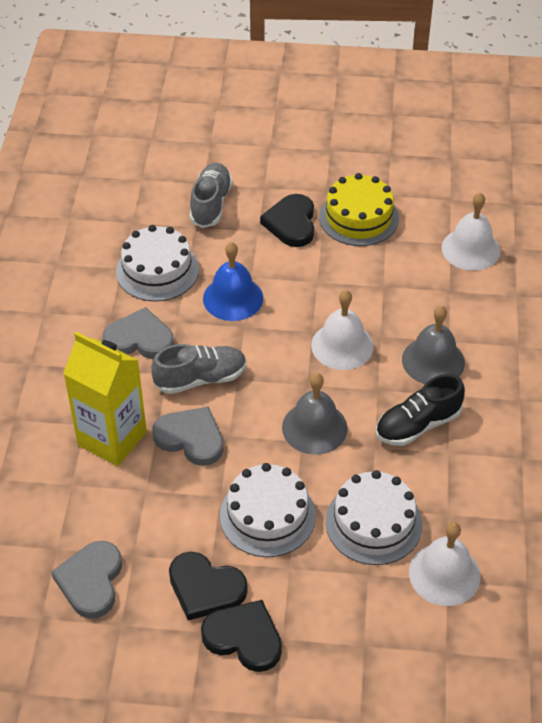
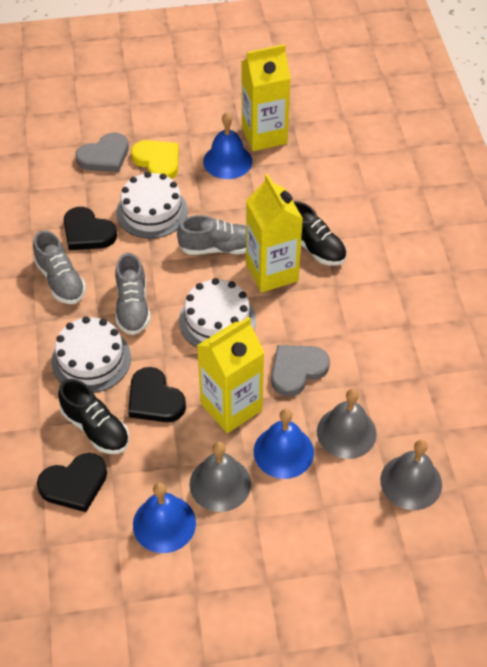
black shoe: [376,374,465,446] = 1 -> [58,379,129,454] [293,201,346,266] = 2
blue bell: [203,242,263,321] = 1 -> [133,483,196,553] [203,112,252,179] [254,408,314,479] = 3
grey bell: [282,373,348,455] [402,305,465,384] = 2 -> [190,442,251,512] [317,389,377,459] [380,440,442,510] = 3
grey heart: [51,541,122,619] [103,307,174,359] [152,406,224,466] = 3 -> [76,133,129,172] [271,345,330,396] = 2
grey shoe: [151,344,246,394] [190,163,233,228] = 2 -> [33,230,86,304] [115,253,150,335] [177,215,246,255] = 3
white bell: [311,290,374,370] [409,522,480,606] [442,192,500,271] = 3 -> none = 0
yellow cake: [319,173,399,246] = 1 -> none = 0
yellow carton: [63,332,147,466] = 1 -> [197,317,265,433] [241,44,291,151] [246,174,303,293] = 3
yellow heart: none = 0 -> [131,140,179,179] = 1

